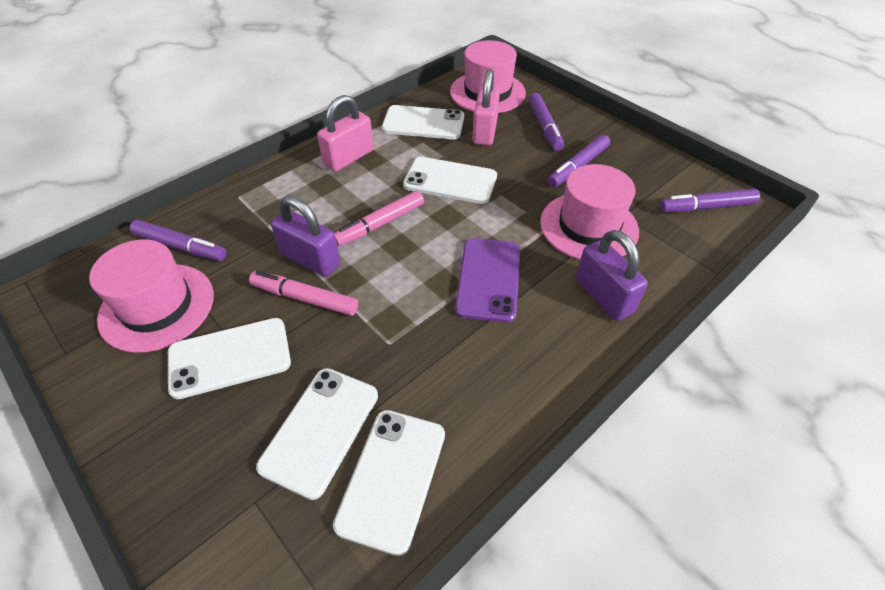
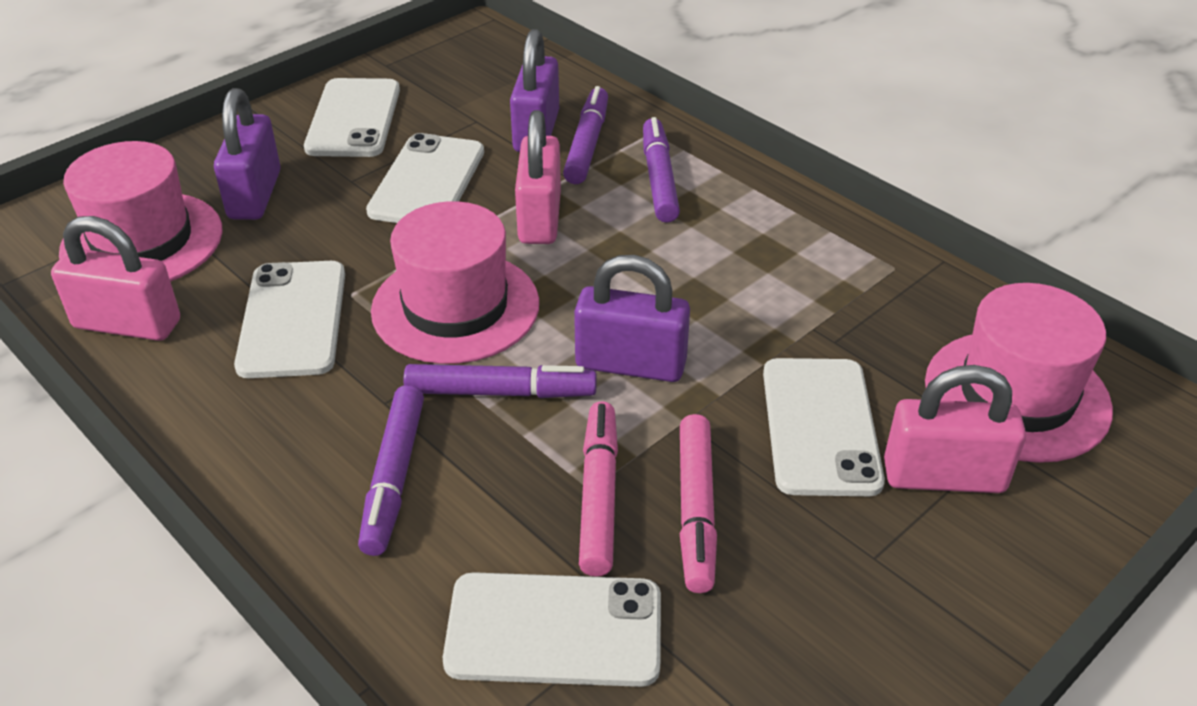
pink padlock: [317,95,374,172] [472,69,500,146] = 2 -> [51,216,180,341] [515,110,561,244] [884,365,1026,493] = 3
purple padlock: [271,196,340,277] [576,230,648,321] = 2 -> [214,88,281,220] [510,29,559,152] [574,255,690,382] = 3
purple phone: [455,238,520,323] = 1 -> none = 0

